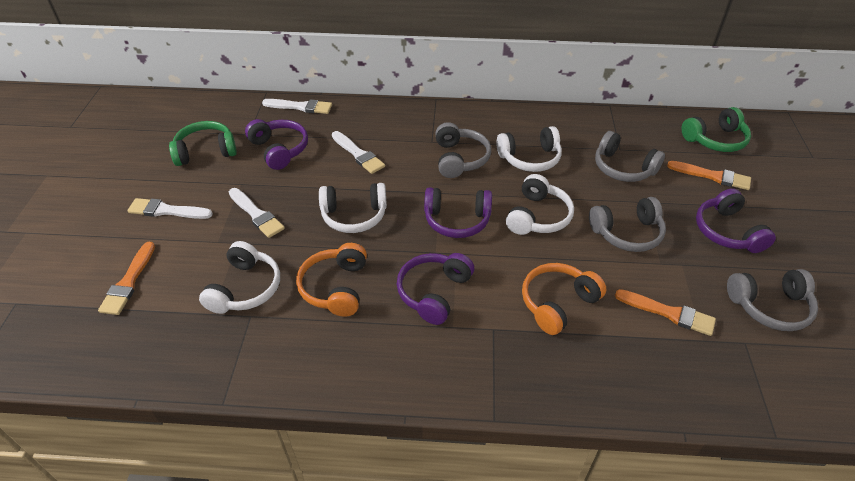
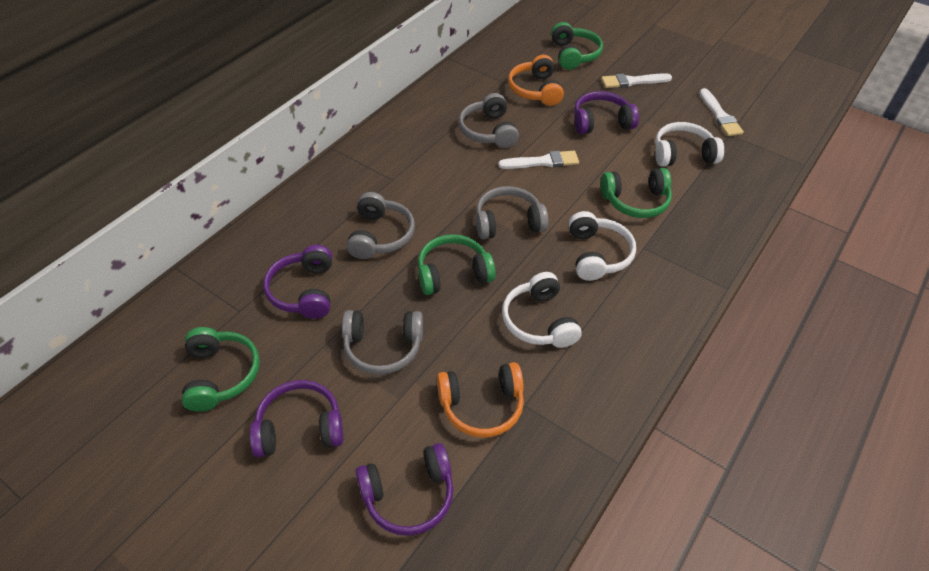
green headphones: [169,121,237,166] [681,107,751,152] = 2 -> [182,327,260,412] [418,234,496,295] [551,22,603,70] [600,168,672,218] = 4
orange brush: [98,242,155,315] [615,289,716,336] [667,161,751,190] = 3 -> none = 0
white brush: [127,198,213,219] [229,188,285,238] [262,99,332,114] [332,131,385,174] = 4 -> [498,151,579,169] [601,73,672,88] [700,88,744,136] = 3
white headphones: [199,241,280,314] [319,183,387,233] [496,126,562,172] [506,174,574,235] = 4 -> [502,272,582,348] [569,211,636,281] [655,122,724,167] = 3

